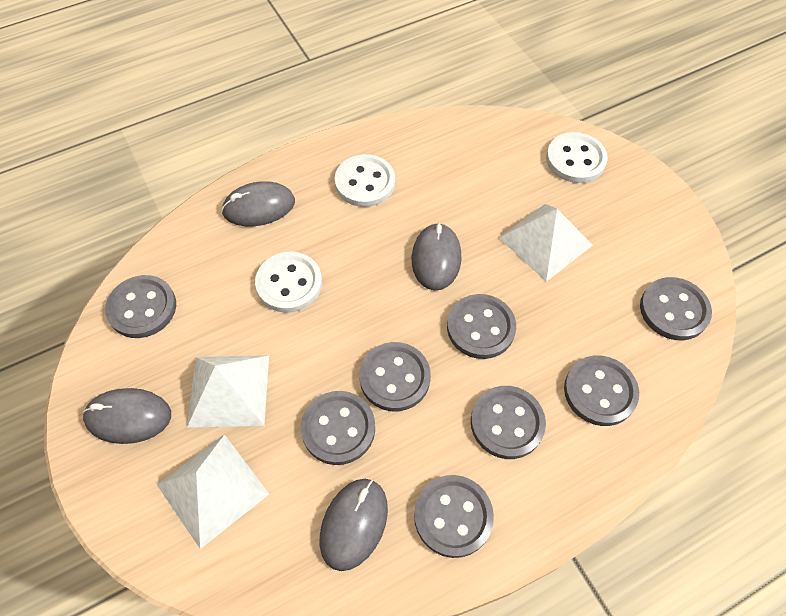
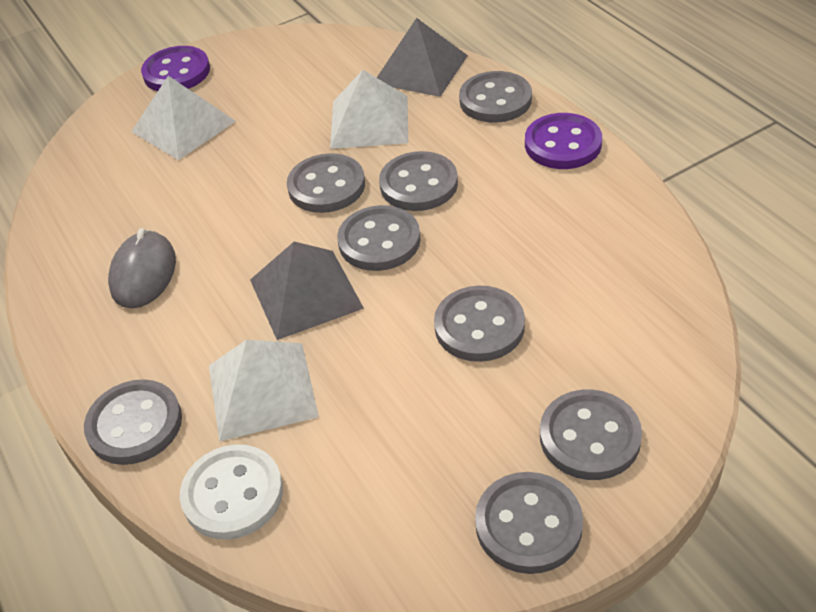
grey mouse: [83,388,171,444] [221,182,295,226] [320,479,388,571] [412,223,462,291] = 4 -> [108,228,176,308] = 1
grey pyramid: none = 0 -> [250,242,364,340] [377,18,468,97] = 2
purple button: none = 0 -> [141,46,210,91] [525,113,602,169] = 2
white button: [255,252,322,313] [335,154,395,207] [546,132,608,183] = 3 -> [180,444,283,540] = 1

